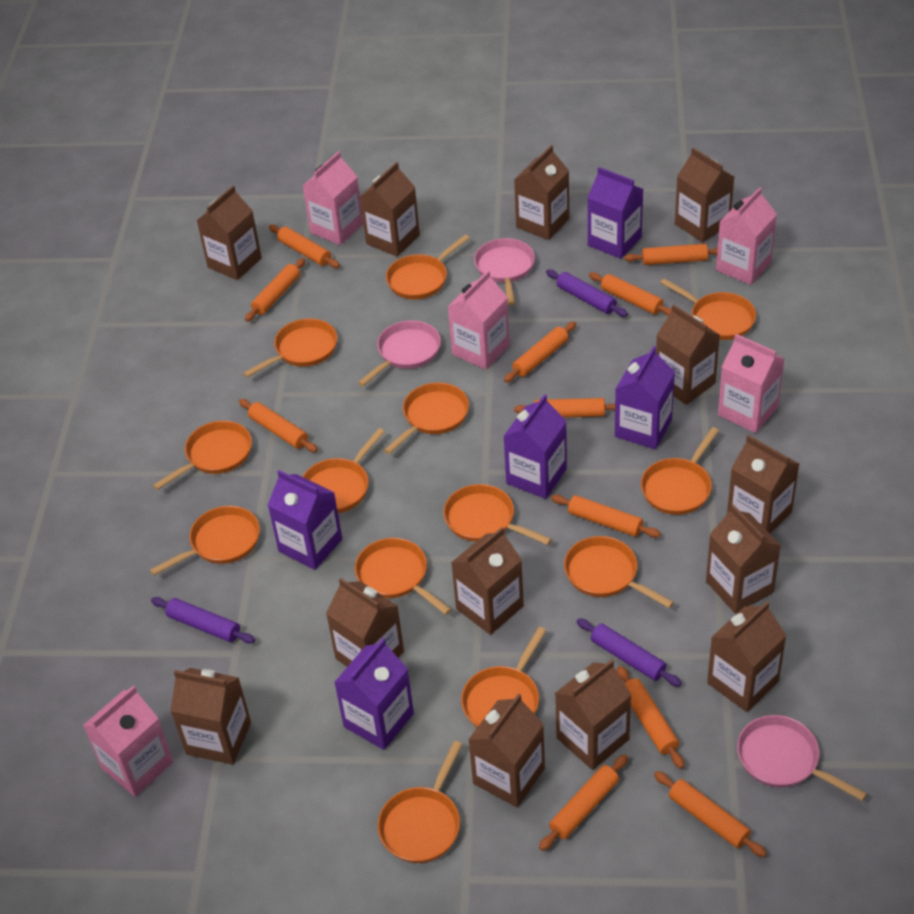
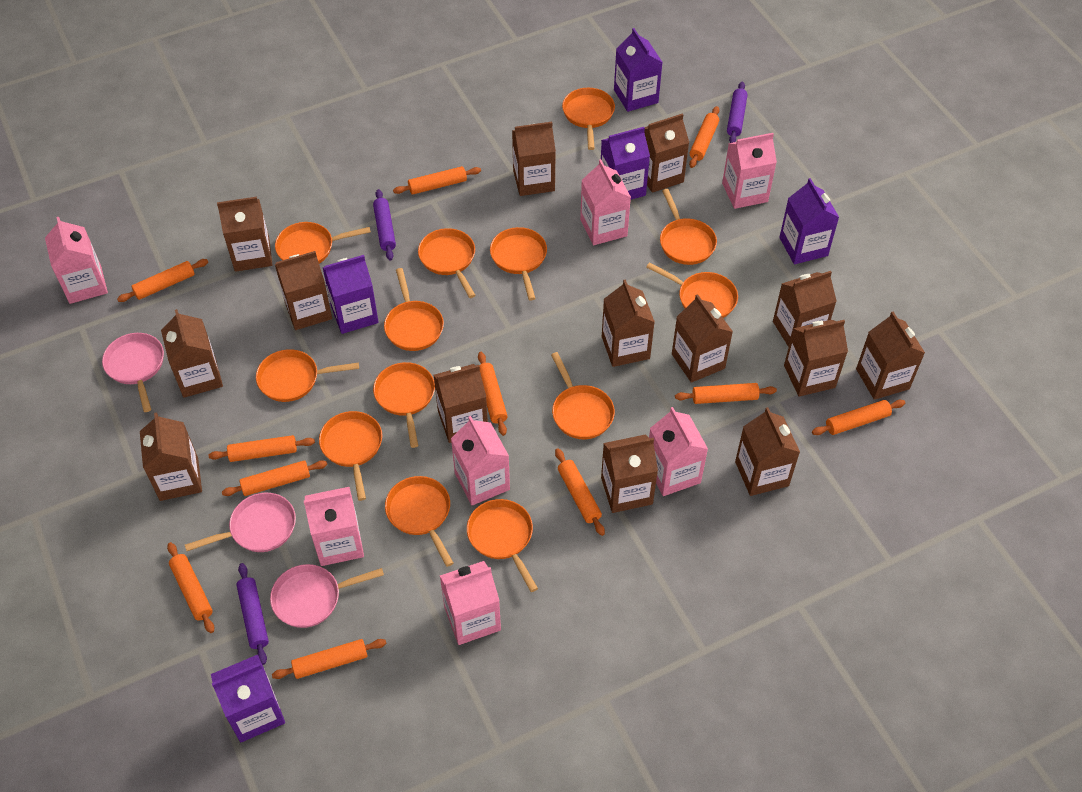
brown carton: [170,668,251,765] [197,186,262,280] [326,578,404,667] [360,162,420,257] [451,527,524,635] [468,693,545,807] [514,145,569,240] [555,659,632,770] [656,304,720,405] [675,148,734,242] [706,504,781,613] [707,601,787,712] [727,435,799,534] = 13 -> [140,412,202,501] [161,309,223,398] [217,197,272,272] [275,251,332,330] [433,364,488,443] [512,122,556,196] [601,434,658,513] [602,279,655,367] [644,114,689,193] [672,294,733,383] [735,407,800,496] [773,271,837,347] [784,320,848,397] [856,312,925,400] = 14
pink carton: [83,686,173,797] [303,151,363,245] [448,270,510,370] [716,187,777,285] [718,334,785,433] = 5 -> [45,217,108,304] [304,487,364,566] [440,561,501,645] [451,416,510,505] [580,159,631,245] [649,407,708,496] [722,133,777,209] = 7

